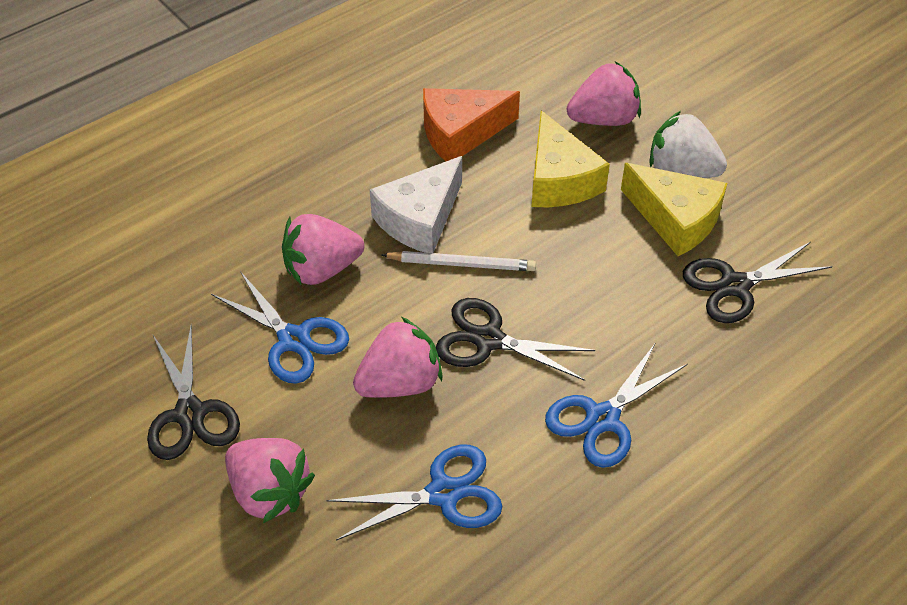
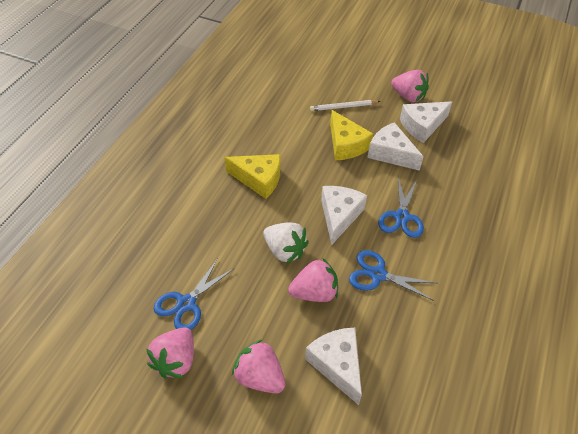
black scissors: [147,324,240,460] [436,298,595,381] [683,242,832,323] = 3 -> none = 0
orange cheese: [423,88,520,161] = 1 -> none = 0
white cheese: [370,156,462,253] = 1 -> [305,328,362,405] [321,186,367,245] [367,122,424,171] [400,101,452,143] = 4

